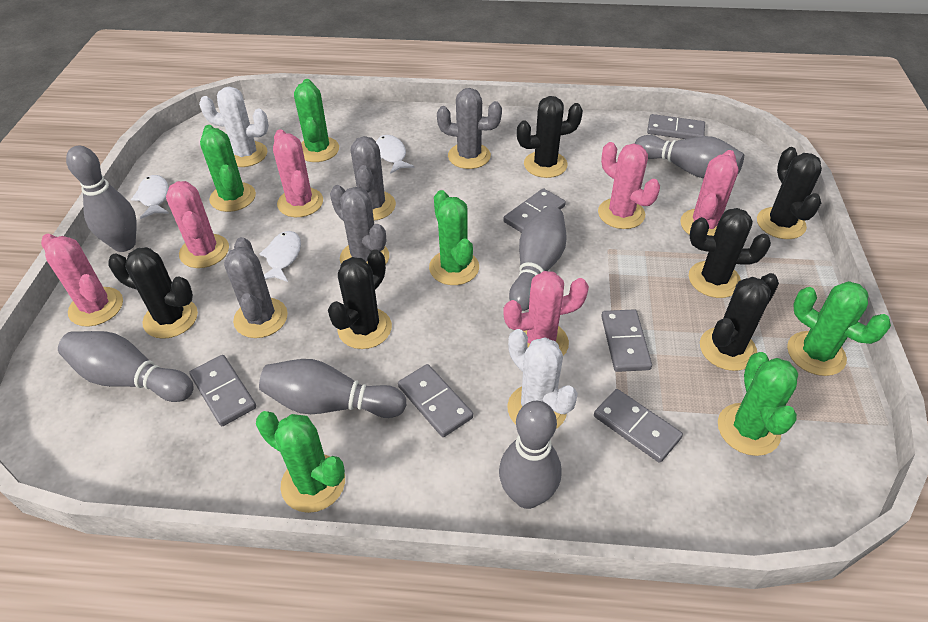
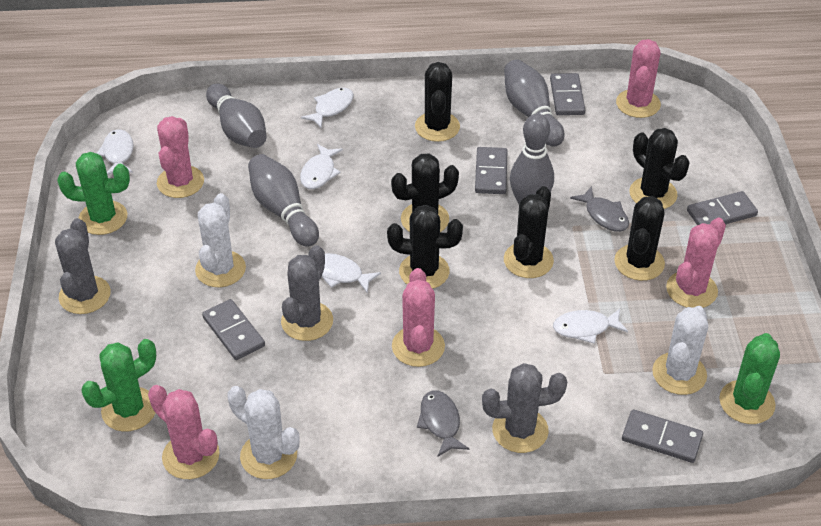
green cactus: [200,125,256,212] [256,411,345,513] [294,79,339,162] [429,190,479,285] [718,352,798,456] [787,281,891,376] = 6 -> [57,152,130,235] [81,339,156,432] [719,333,780,424] = 3
grey bowling pin: [58,331,194,402] [66,146,137,252] [259,359,407,418] [499,401,562,509] [509,206,567,311] [635,135,744,178] = 6 -> [206,83,267,148] [248,154,319,247] [504,59,565,147] [510,114,554,204] = 4
grey cactus: [224,237,288,338] [330,185,389,264] [351,136,396,221] [437,88,502,169] = 4 -> [55,218,111,314] [281,245,333,341] [482,363,567,453] = 3
grey domino: [189,355,256,426] [398,364,473,437] [504,188,566,233] [594,389,683,463] [601,309,652,372] [647,114,705,139] = 6 -> [202,299,265,360] [475,147,507,194] [550,73,585,115] [622,409,703,463] [687,191,758,225] = 5
grey fish: none = 0 -> [417,390,470,457] [570,186,629,232] = 2
pink cactus: [41,234,123,327] [166,181,229,268] [273,129,323,217] [503,271,589,356] [598,142,660,229] [680,150,739,236] = 6 -> [148,385,220,479] [157,116,204,198] [392,268,445,367] [616,39,661,118] [666,218,726,308] = 5
white cactus: [199,87,269,167] [507,329,578,429] = 2 -> [195,193,246,287] [227,386,300,479] [652,306,708,395] = 3
white fish: [131,175,169,219] [259,231,301,282] [376,135,415,174] = 3 -> [96,129,133,175] [300,144,343,189] [301,88,354,128] [321,253,381,293] [553,309,628,344] = 5

